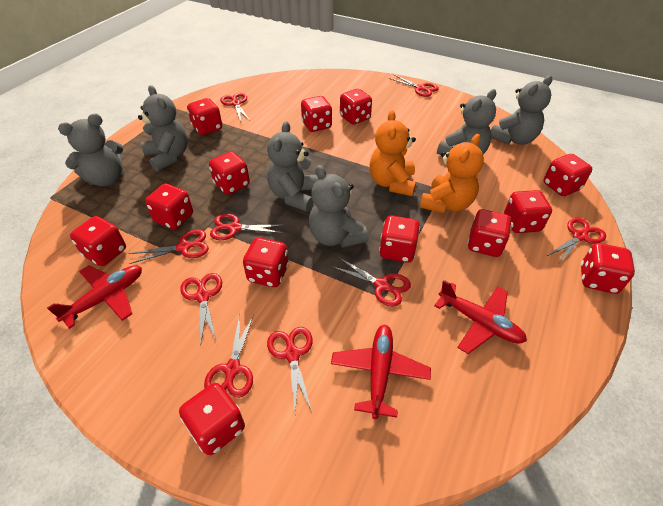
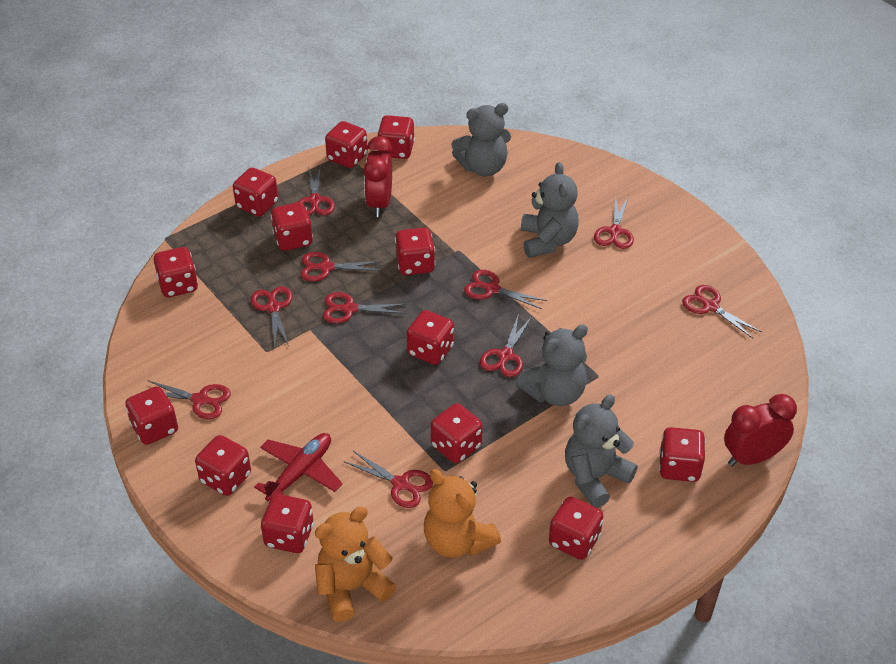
grey teddy bear: [58,114,123,186] [138,85,188,172] [267,121,318,212] [309,165,369,248] [437,89,496,155] [491,75,553,145] = 6 -> [451,103,511,177] [516,324,588,406] [521,162,579,258] [565,395,638,508] = 4
red clock: none = 0 -> [363,136,392,217] [724,394,797,466] = 2
red plane: [47,265,142,329] [331,325,431,419] [434,280,527,354] = 3 -> [254,433,343,501] = 1
red scissors: [129,230,209,264] [180,273,222,345] [204,314,254,398] [210,213,284,240] [220,93,250,122] [267,327,313,413] [331,257,411,307] [389,75,439,97] [547,218,606,264] = 9 -> [147,380,231,419] [251,286,292,347] [298,165,335,215] [301,252,382,281] [323,292,406,323] [344,450,433,508] [464,270,547,309] [480,314,532,377] [594,196,634,249] [682,285,762,338] = 10

